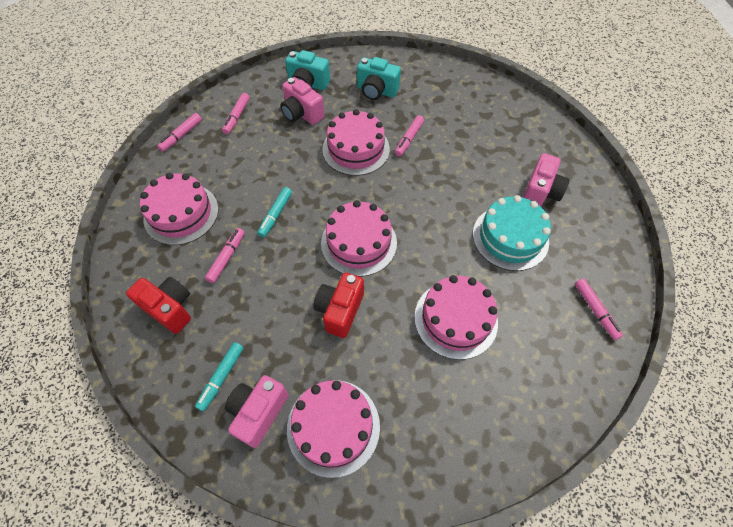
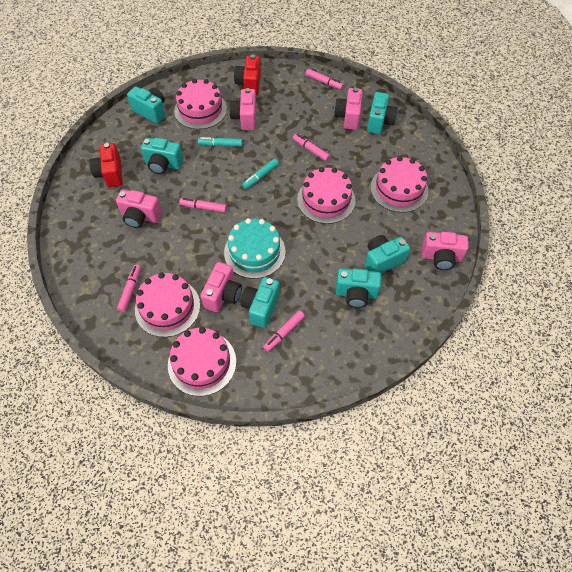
pink camera: [225,375,289,448] [280,77,325,125] [523,153,570,207] = 3 -> [116,190,162,228] [200,262,242,312] [229,88,256,130] [334,87,363,130] [422,232,469,270] = 5
turquoise camera: [285,50,330,90] [357,57,401,100] = 2 -> [127,86,165,123] [141,137,183,174] [240,277,280,328] [336,268,381,308] [365,235,410,273] [367,92,398,134] = 6

